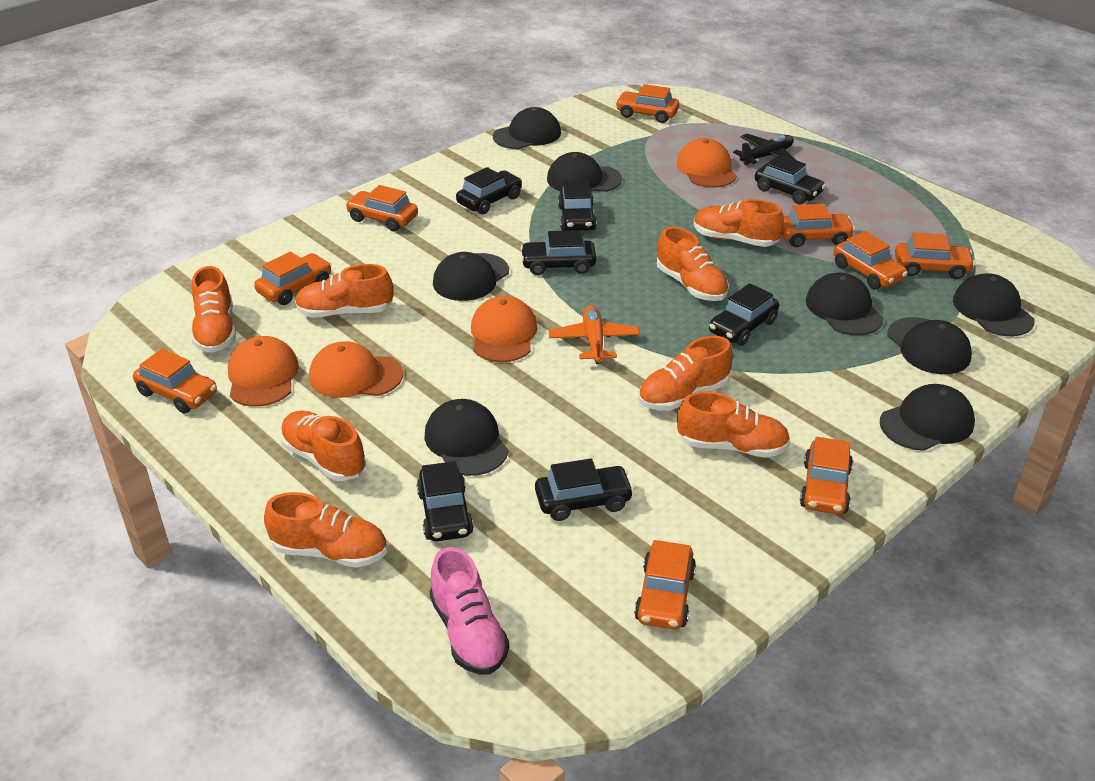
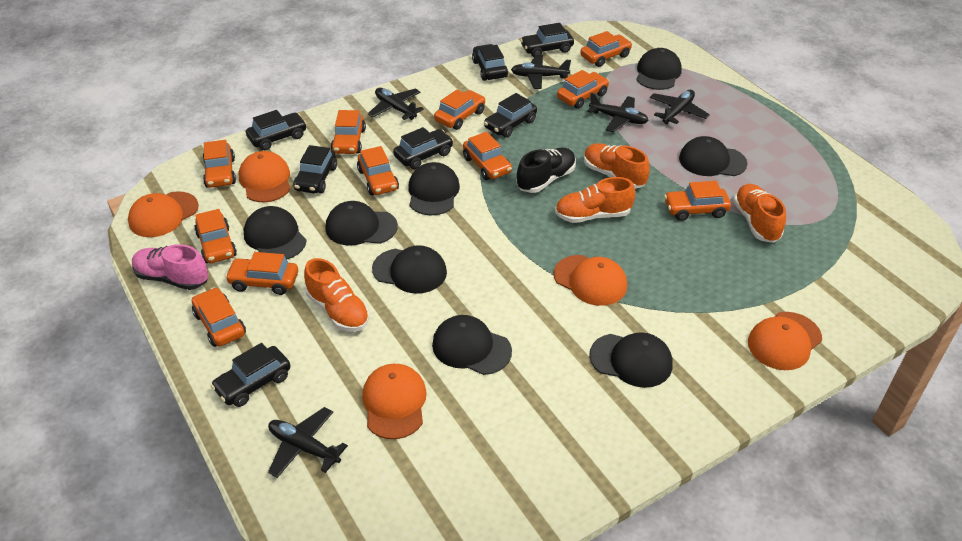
black plane: [733,134,796,166] = 1 -> [268,407,348,478] [368,88,424,120] [511,55,571,89] [587,92,649,132] [650,90,710,124] = 5
black shoe: none = 0 -> [516,147,576,193] = 1
orange cap: [228,336,299,407] [309,341,403,398] [471,296,537,362] [676,138,737,188] = 4 -> [128,191,199,237] [239,151,291,202] [362,364,427,439] [554,255,627,306] [748,312,822,370] = 5
orange car: [133,349,217,414] [254,252,332,305] [345,185,418,231] [615,84,679,123] [634,540,696,630] [782,204,855,247] [800,437,853,515] [834,231,908,289] [895,233,975,279] = 9 -> [192,287,246,347] [194,209,237,263] [203,140,236,188] [225,252,298,295] [331,110,366,154] [357,146,399,195] [434,90,486,130] [463,132,512,180] [557,70,609,109] [580,31,632,67] [664,181,731,221] = 11
orange plane: [549,305,640,364] = 1 -> none = 0
orange shoe: [191,266,236,353] [264,492,387,568] [280,411,366,481] [295,264,393,318] [638,336,733,411] [657,227,729,301] [677,391,790,458] [694,199,784,247] = 8 -> [304,258,370,332] [555,177,635,223] [584,143,650,189] [733,184,786,243] = 4

